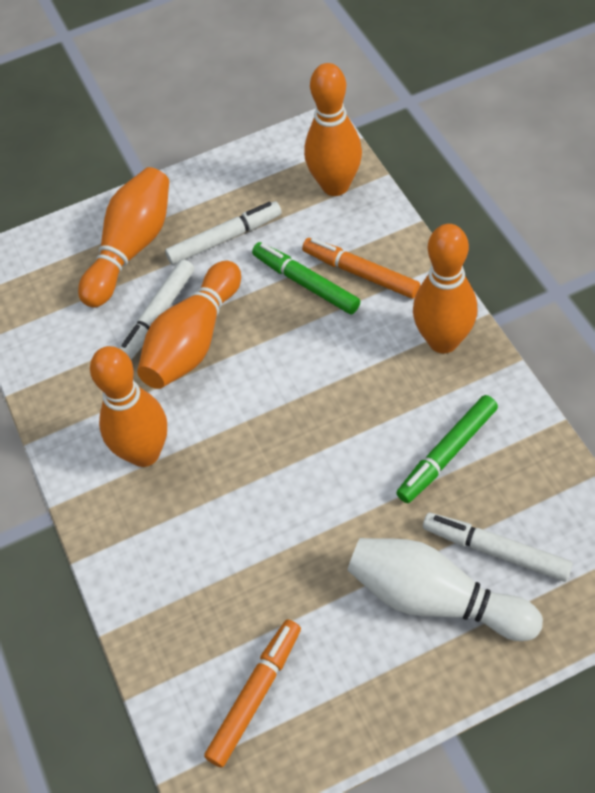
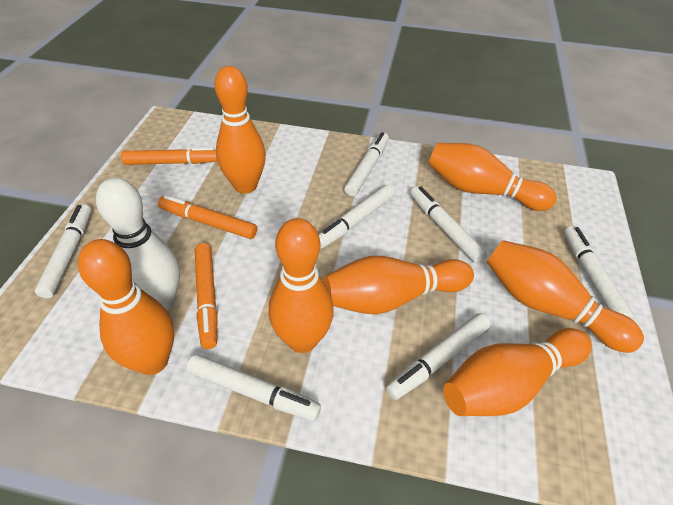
green marker: [252,242,360,314] [396,395,498,503] = 2 -> none = 0
orange bowling pin: [78,167,169,308] [90,346,167,467] [137,261,241,389] [304,63,362,196] [413,224,477,353] = 5 -> [78,239,174,375] [215,66,266,194] [269,218,334,353] [323,256,474,314] [428,143,557,211] [443,328,592,416] [487,240,644,353] = 7
orange marker: [204,619,301,768] [302,238,420,299] = 2 -> [121,147,217,165] [158,195,257,239] [195,243,218,349] = 3
white marker: [119,259,194,360] [165,201,282,265] [423,513,573,582] = 3 -> [35,204,92,298] [186,354,321,421] [319,185,394,249] [344,132,389,196] [386,313,490,400] [410,186,486,263] [564,226,634,319] = 7

